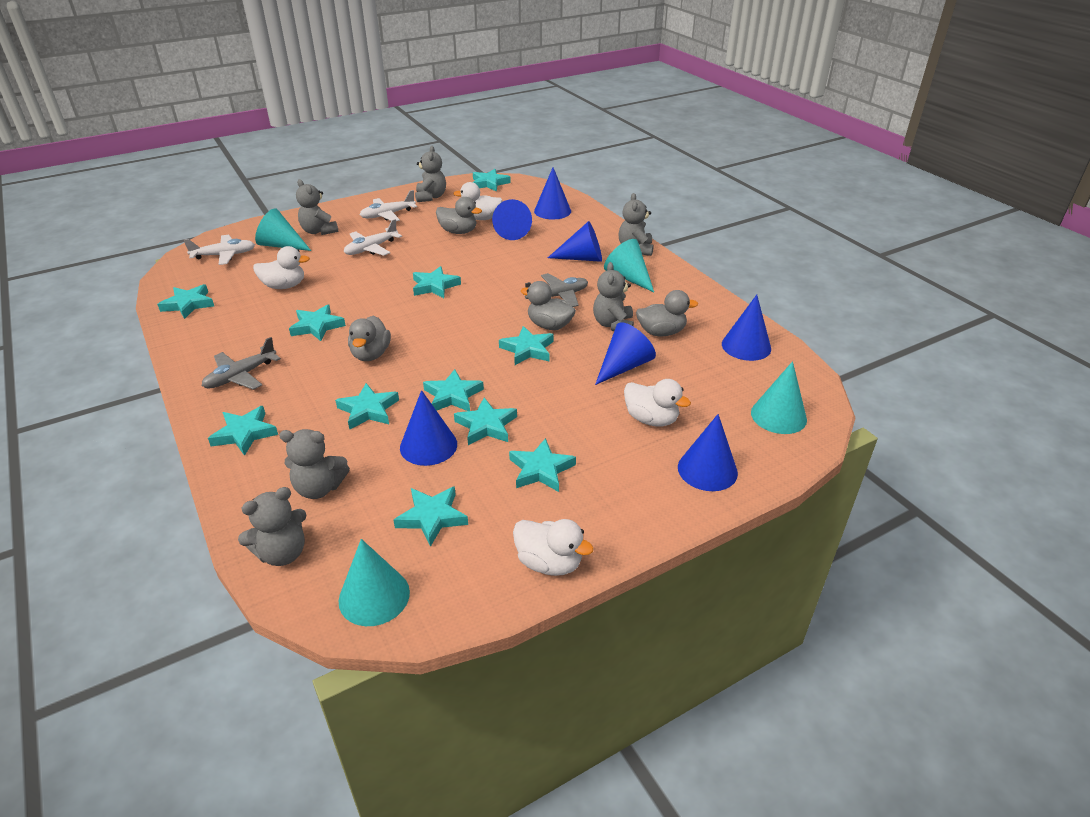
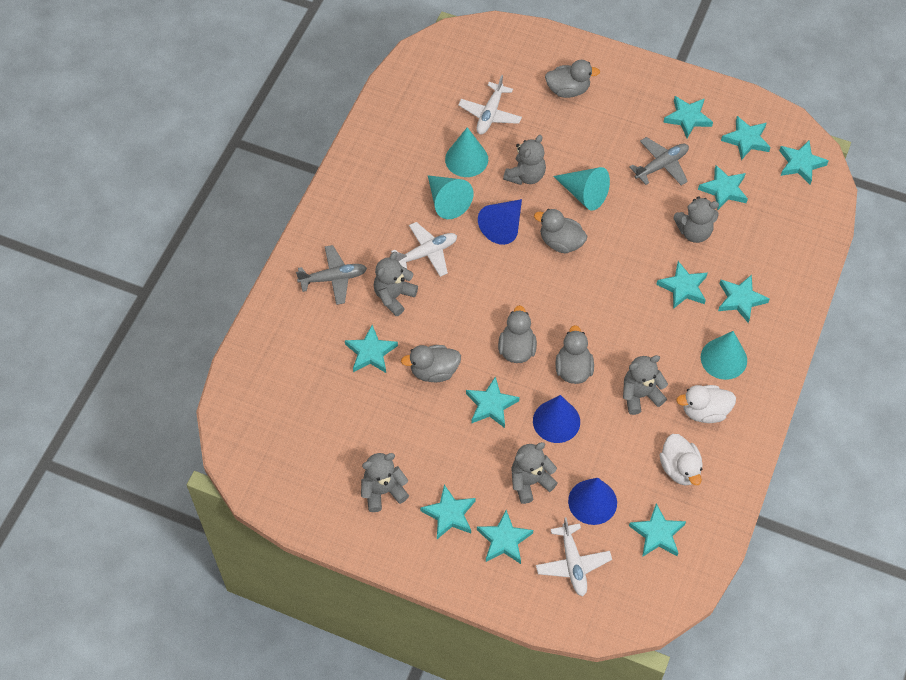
blue cone: [400,390,457,466] [492,199,532,240] [534,168,571,220] [548,221,602,262] [595,322,656,385] [678,414,738,491] [722,295,771,361] = 7 -> [478,199,522,245] [533,395,580,443] [568,478,617,525] = 3
grey duck: [348,316,391,361] [436,197,482,234] [521,281,576,330] [636,290,698,336] = 4 -> [401,345,461,382] [498,305,537,363] [534,209,587,254] [545,60,600,98] [555,325,594,384] = 5
white duck: [253,246,310,289] [453,182,503,220] [513,519,594,576] [624,379,691,427] = 4 -> [660,434,702,485] [676,385,736,423] = 2

